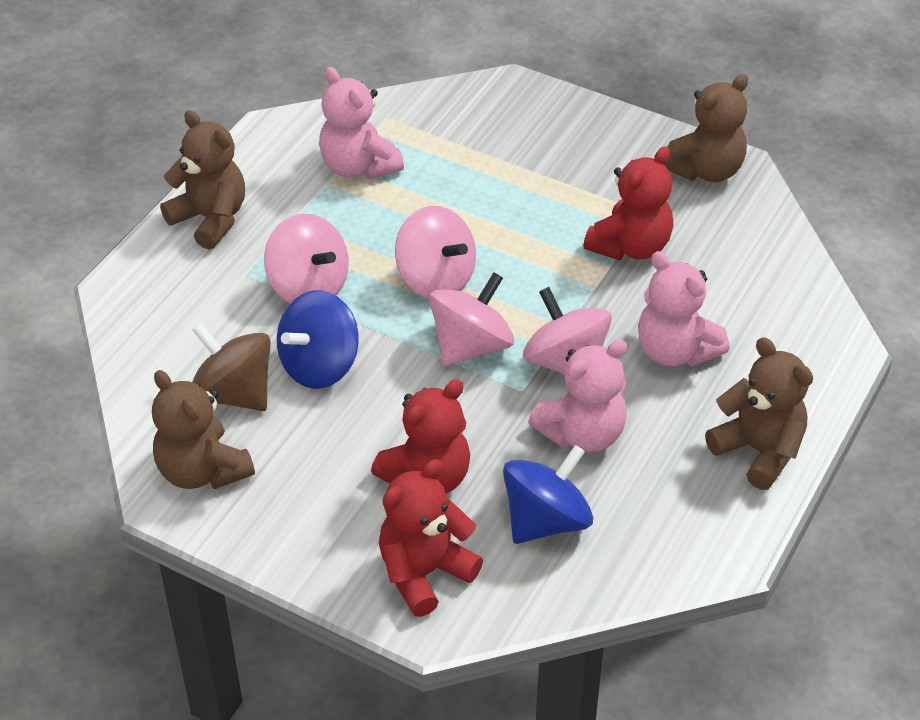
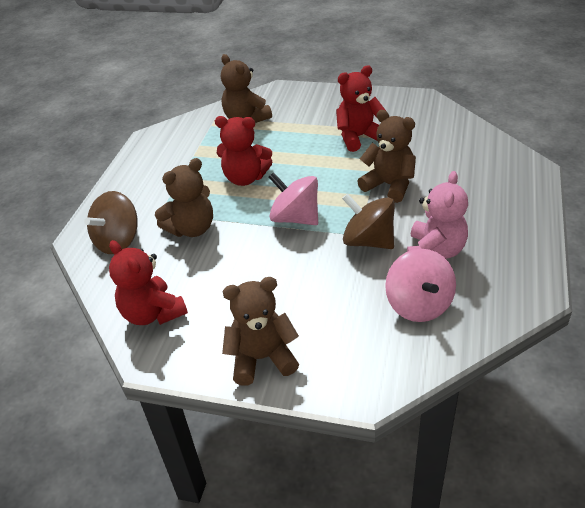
blue spinning top: [277,290,359,389] [503,445,593,544] = 2 -> none = 0
brown spinning top: [192,323,271,411] = 1 -> [84,191,138,254] [342,194,395,249] = 2
pink spinning top: [264,214,349,304] [395,206,476,298] [429,272,514,366] [523,287,612,374] = 4 -> [269,172,318,225] [385,249,456,322] = 2
pink teddy bear: [319,67,404,179] [528,339,627,452] [638,251,730,367] = 3 -> [407,171,468,259] = 1

